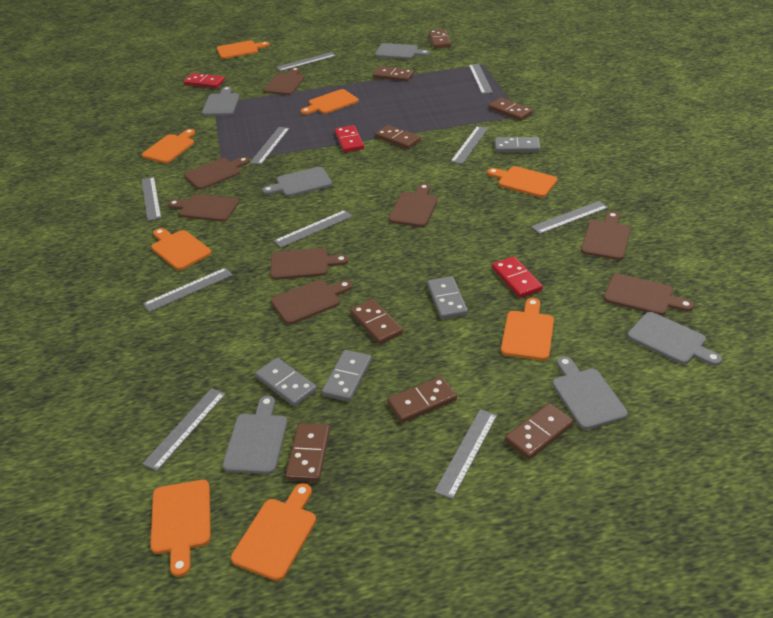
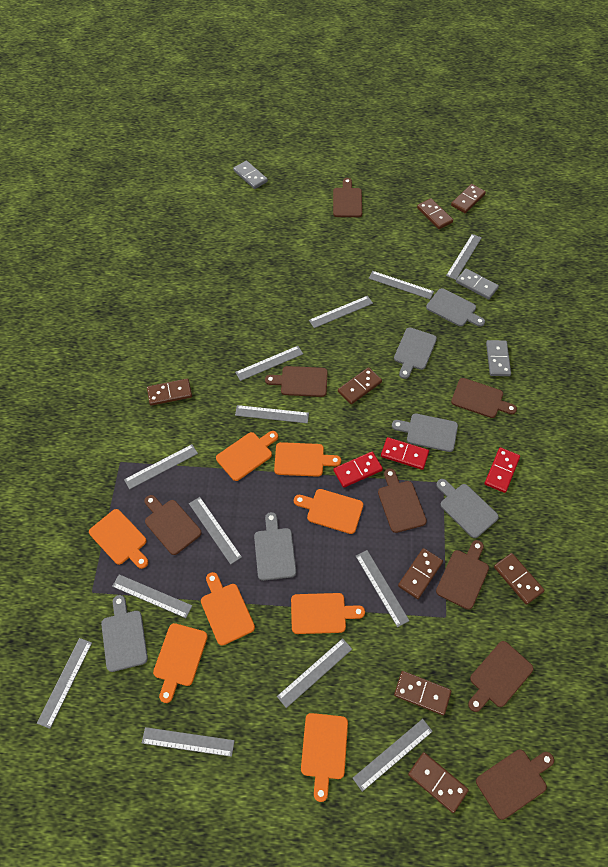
grey domino: [255,358,317,407] [322,350,372,402] [427,276,468,319] [495,137,541,153] = 4 -> [233,161,268,189] [456,269,499,300] [486,340,511,376] = 3
grey ruler: [141,177,161,221] [142,388,226,471] [143,268,233,312] [250,127,290,165] [274,210,353,248] [276,52,336,71] [434,409,497,499] [451,126,488,164] [469,64,493,94] [531,201,608,234] = 10 -> [37,638,92,729] [112,574,192,618] [124,444,198,490] [142,727,235,757] [189,497,242,565] [235,346,303,381] [235,405,309,423] [277,638,352,708] [309,296,373,328] [353,719,433,792] [356,550,410,627] [368,271,434,299] [446,234,482,280] = 13

